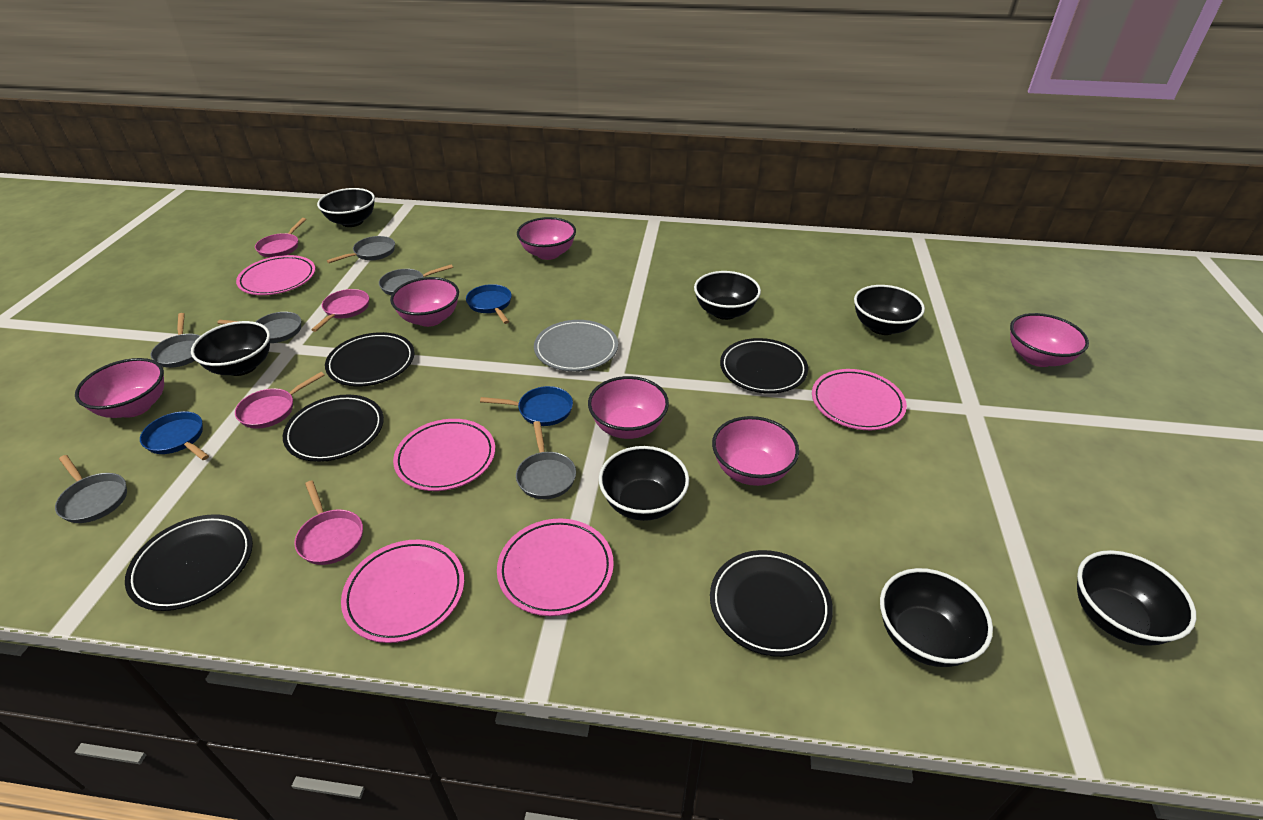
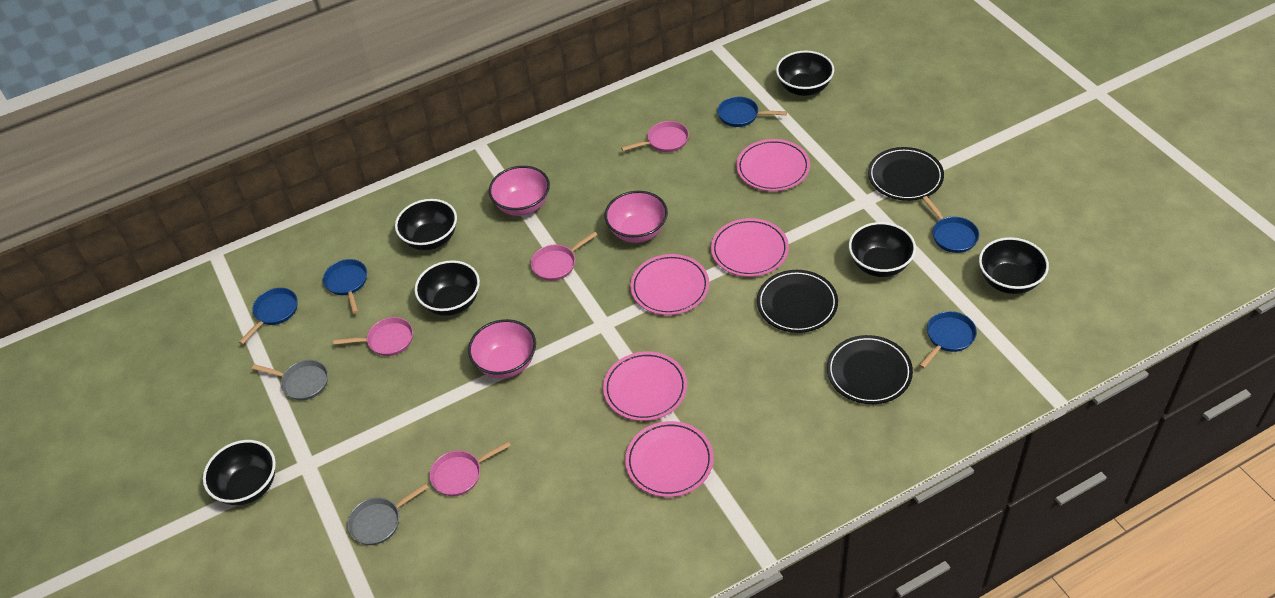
black bowl: [191,321,270,376] [317,188,375,227] [599,446,689,521] [694,271,761,320] [854,285,925,335] [880,568,993,667] [1077,550,1196,646] = 7 -> [203,440,276,505] [395,199,457,250] [415,260,480,316] [776,51,834,96] [849,222,916,277] [979,237,1049,294] = 6
black plate: [125,514,253,611] [283,395,384,462] [325,332,415,387] [710,550,833,657] [720,338,808,394] = 5 -> [757,270,838,333] [827,335,913,404] [868,147,944,201] = 3
blue pan: [140,411,209,460] [466,284,512,324] [480,386,573,426] = 3 -> [239,288,298,345] [323,259,367,314] [717,97,787,127] [919,311,977,368] [922,196,979,253] = 5
grey pan: [55,455,127,523] [151,313,200,368] [217,312,301,343] [327,236,395,263] [379,264,453,295] [516,421,576,499] = 6 -> [252,360,328,400] [347,483,429,545] = 2
grey plate: [534,320,618,371] = 1 -> none = 0
pink bowl: [75,358,164,418] [390,277,459,327] [517,217,576,260] [588,376,669,439] [712,416,799,486] [1010,313,1089,367] = 6 -> [468,319,536,379] [489,166,550,216] [605,191,668,243] = 3

